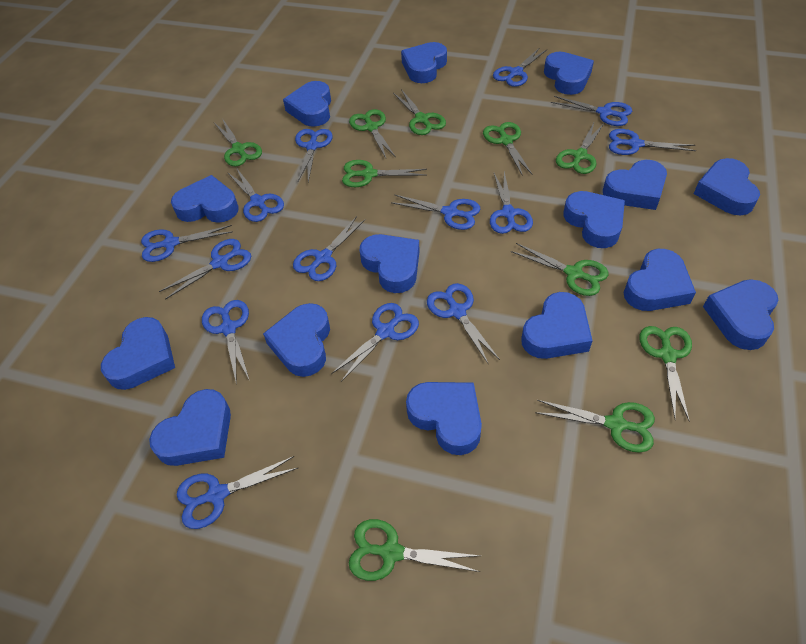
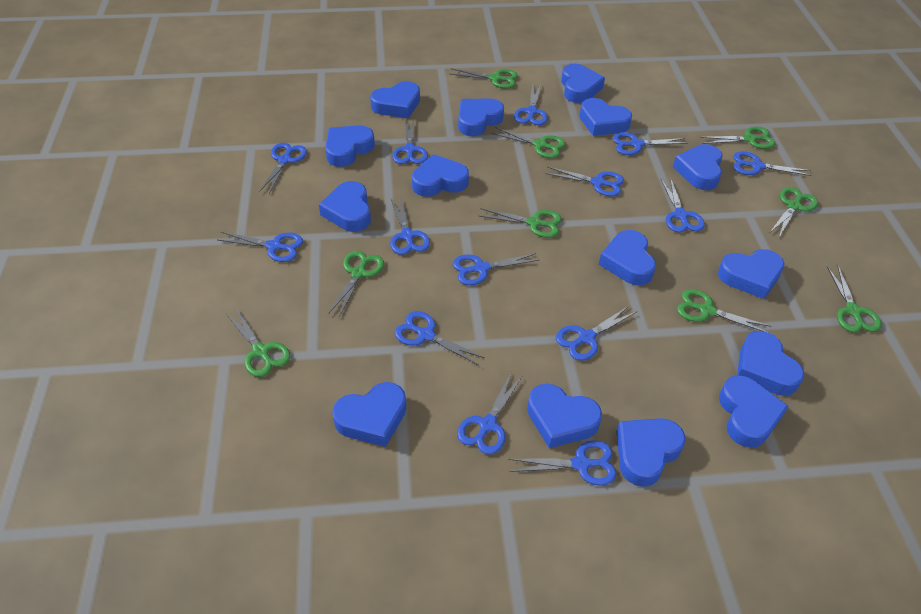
green scissors: [214,118,262,167] [342,160,427,187] [349,109,396,158] [349,519,480,581] [393,89,446,135] [483,122,532,176] [511,243,608,296] [535,400,655,453] [556,123,604,174] [640,326,692,422] = 10 -> [226,308,290,377] [328,251,384,317] [450,68,518,89] [479,208,562,238] [492,127,565,158] [677,289,771,333] [700,127,775,149] [770,187,818,237] [827,265,882,332] = 9

